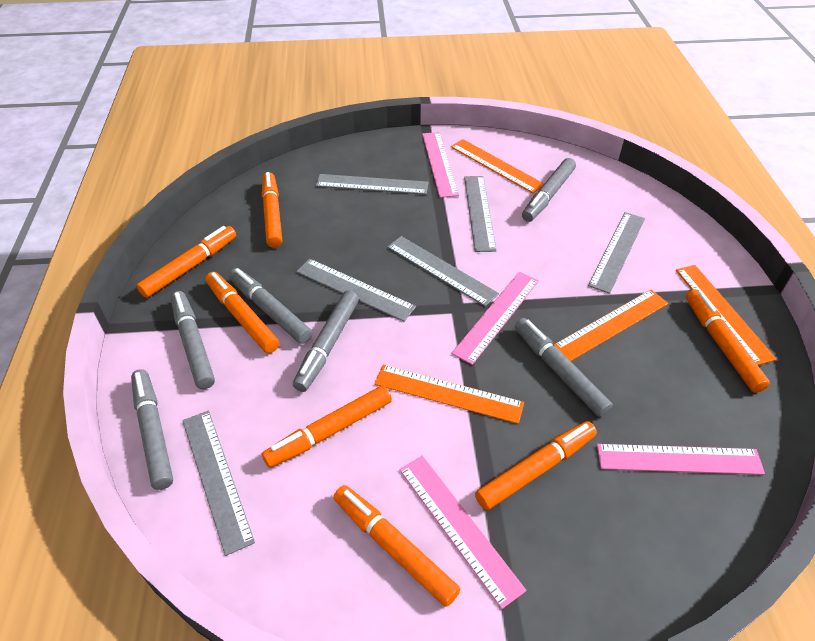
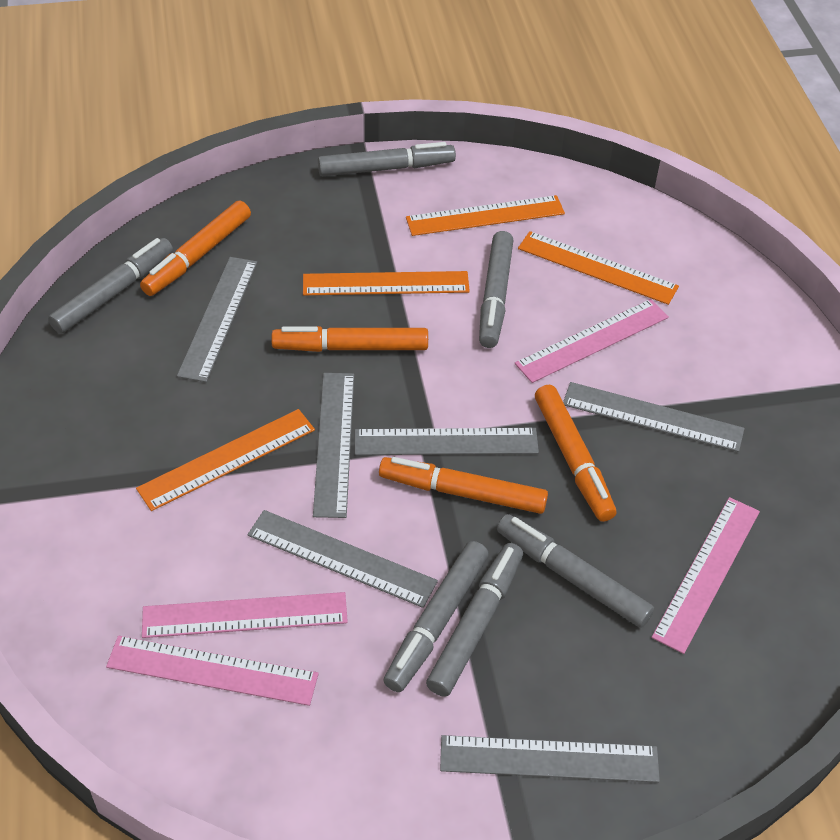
orange marker: [137,226,236,298] [206,272,279,353] [262,172,282,248] [262,385,392,468] [333,485,460,607] [475,421,597,510] [686,289,770,393] = 7 -> [140,201,251,296] [271,326,428,352] [379,457,548,514] [535,385,616,522] = 4

